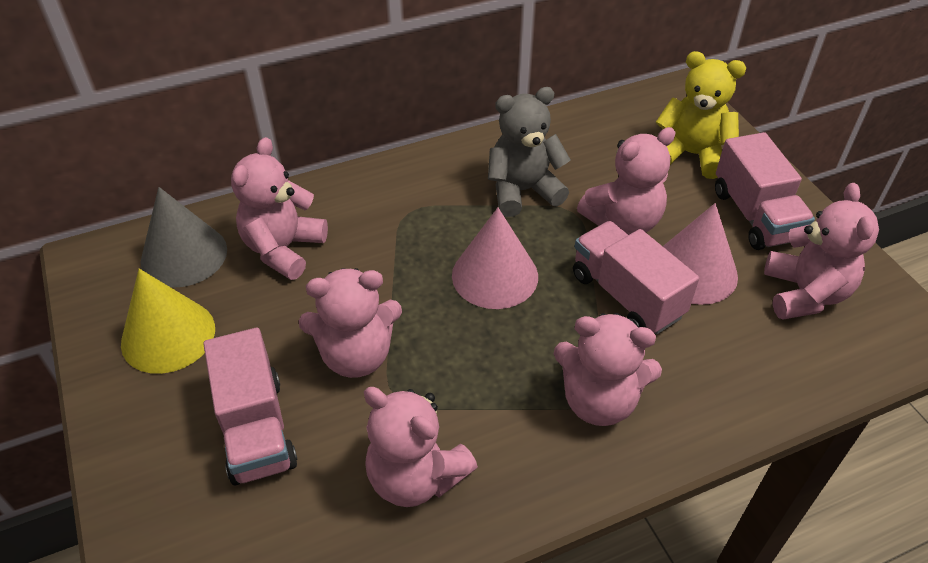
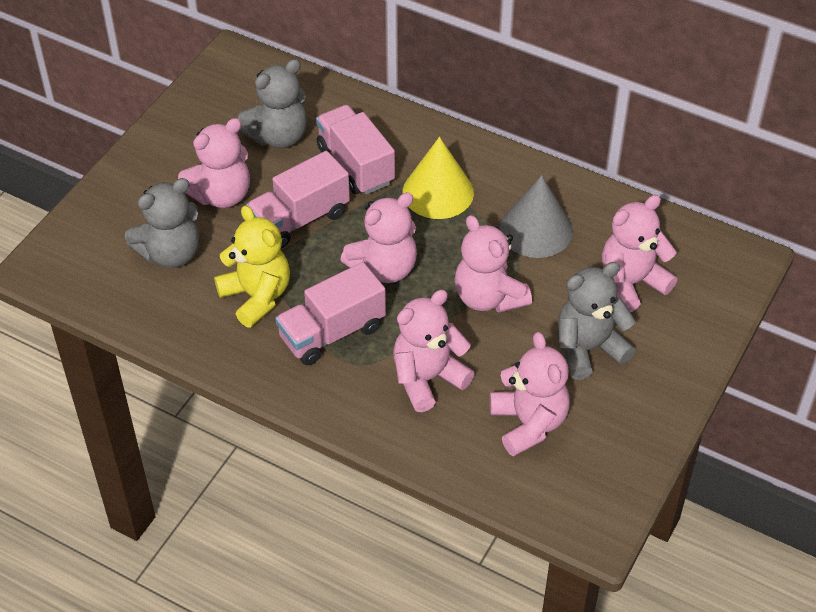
grey teddy bear: [488,87,571,217] = 1 -> [125,178,199,268] [238,59,307,148] [558,262,636,380] = 3
pink cone: [452,208,538,309] [663,203,738,305] = 2 -> none = 0

